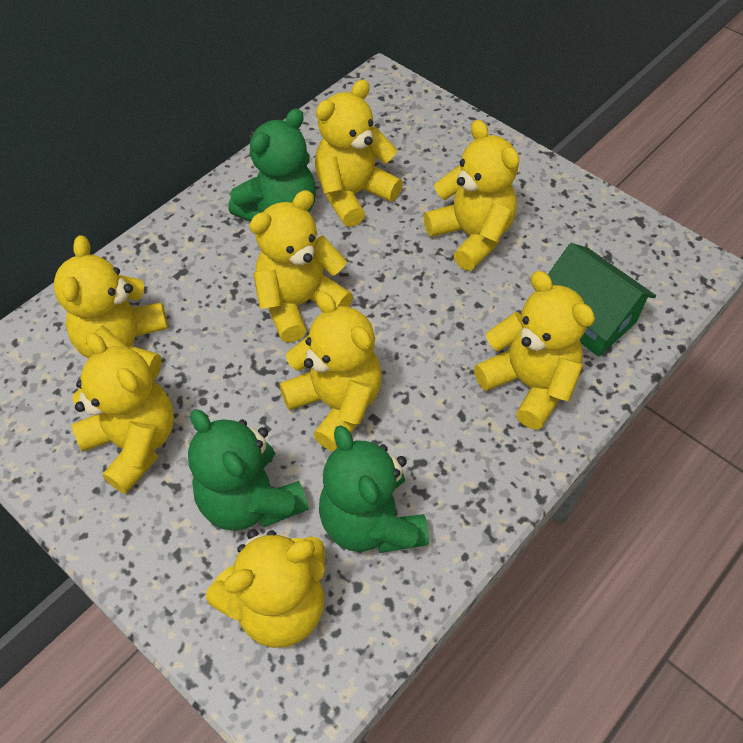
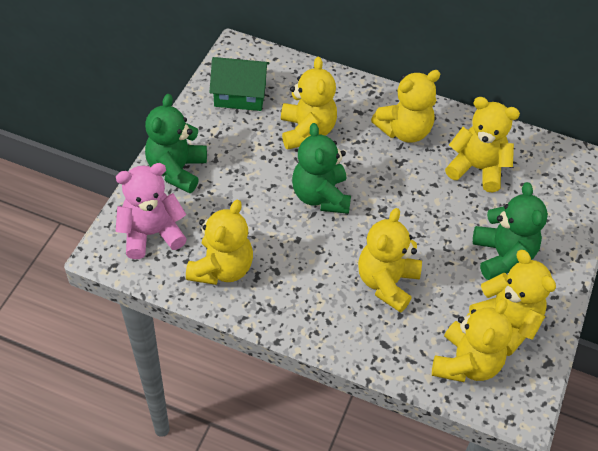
pink teddy bear: none = 0 -> [116,163,187,259] = 1
yellow teddy bear: [54,235,168,380] [71,333,174,494] [206,529,325,648] [249,190,353,343] [279,292,382,451] [315,80,403,227] [424,120,519,271] [474,271,595,430] = 8 -> [186,200,253,285] [281,57,337,150] [358,208,422,313] [371,70,441,143] [432,299,512,382] [445,97,520,193] [469,250,556,356] = 7

